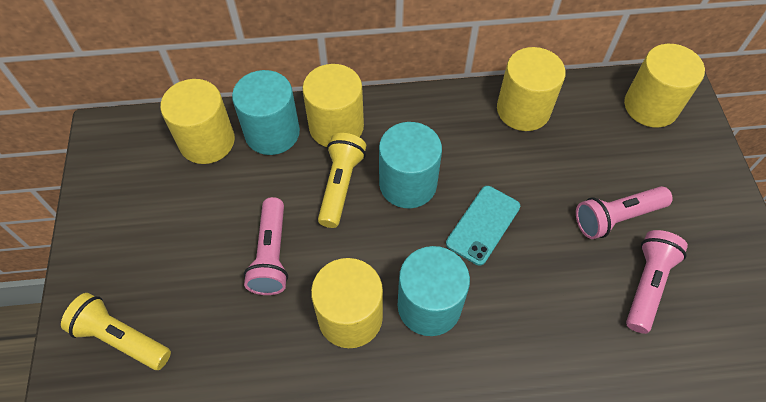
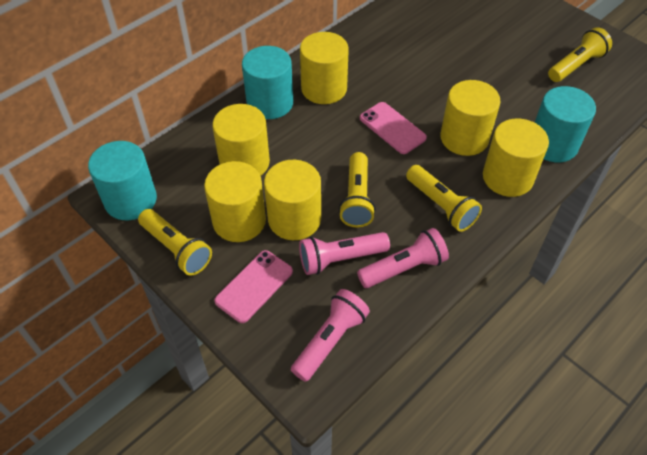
pink phone: none = 0 -> [214,250,293,323] [360,102,427,154] = 2
turquoise phone: [446,186,520,265] = 1 -> none = 0
yellow cylinder: [160,79,235,164] [302,64,364,147] [311,258,383,348] [497,47,566,131] [624,44,705,128] = 5 -> [204,161,266,242] [212,104,270,176] [264,160,321,240] [300,32,349,104] [440,80,501,156] [483,118,549,197] = 6
yellow flashlight: [61,293,171,370] [318,133,366,228] = 2 -> [138,209,212,276] [339,152,376,227] [406,165,482,232] [548,27,612,82] = 4

